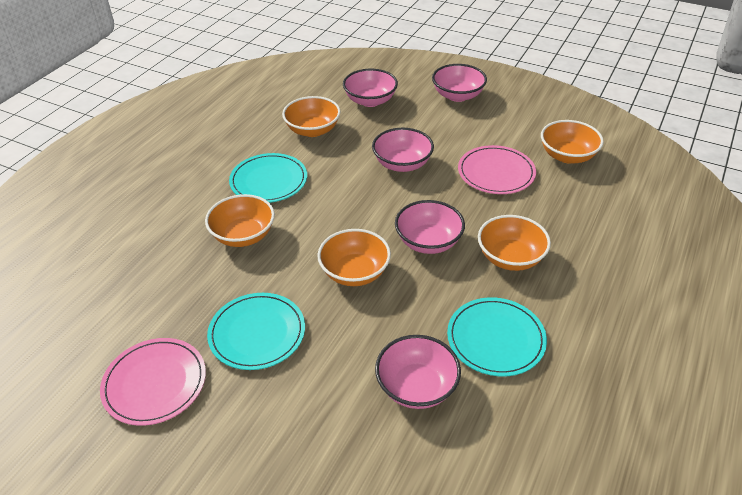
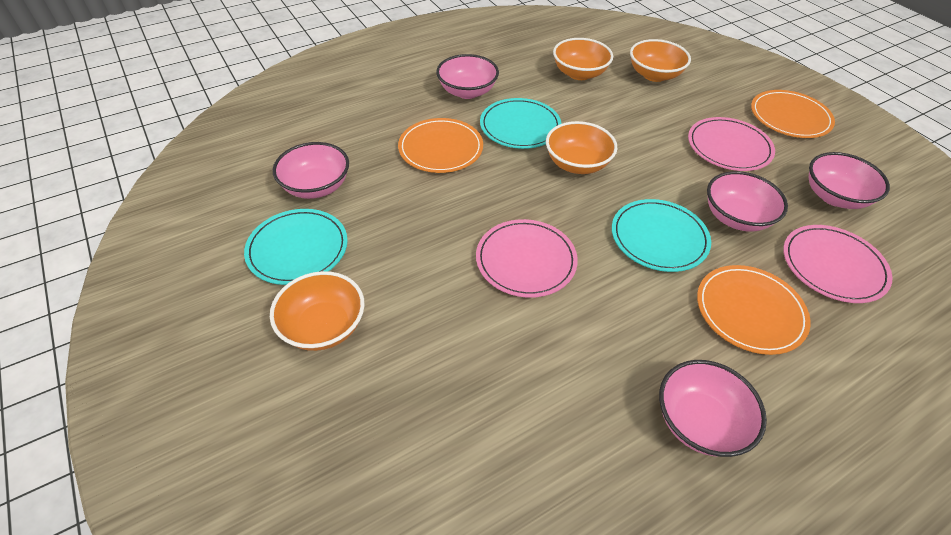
orange bowl: [205,194,275,247] [282,96,340,137] [317,229,391,286] [478,215,551,271] [541,120,604,164] = 5 -> [270,271,365,351] [546,121,617,174] [553,38,613,80] [630,39,691,82] = 4
orange plate: none = 0 -> [398,118,483,173] [697,265,811,355] [751,90,835,138] = 3
pink plate: [100,338,206,426] [458,145,536,194] = 2 -> [476,219,578,298] [688,117,775,171] [783,225,893,303] = 3

